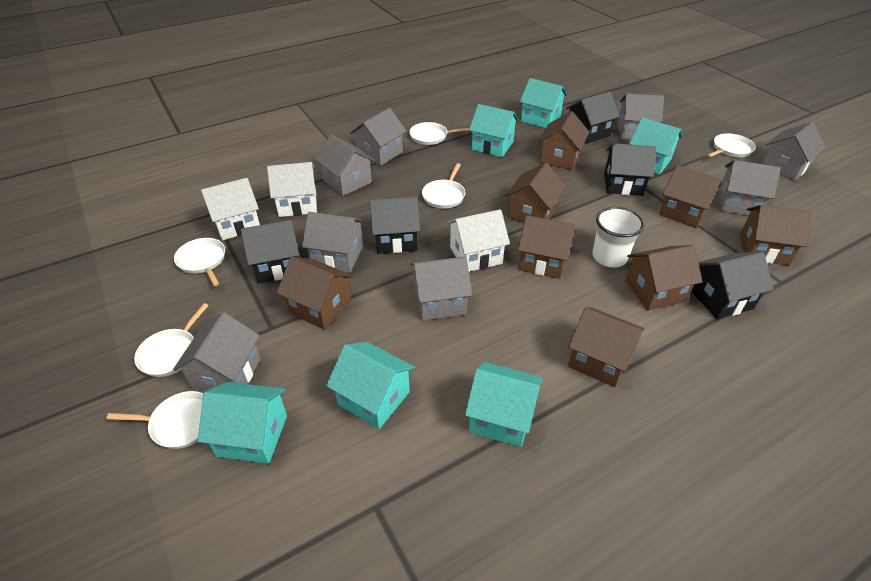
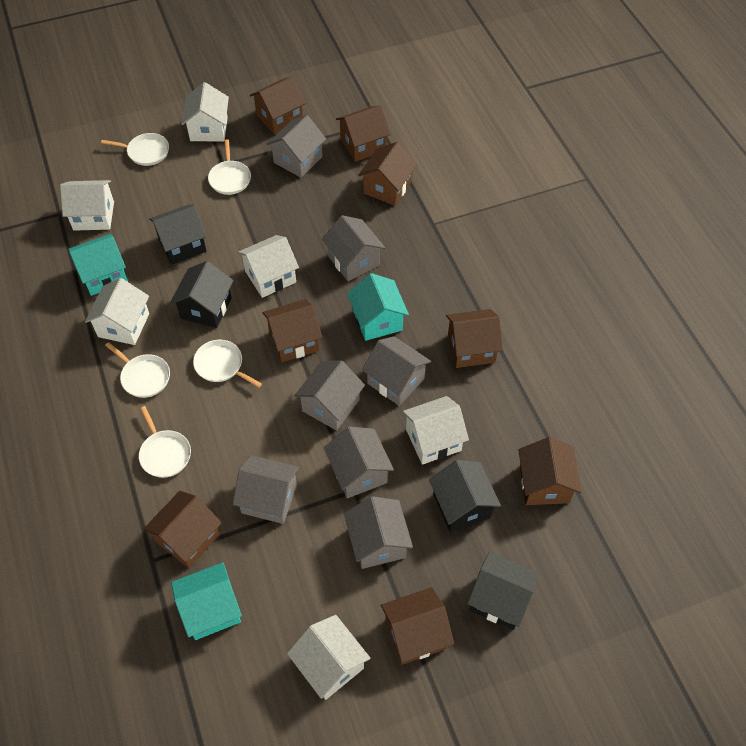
black house: [241,220,299,283] [370,197,420,254] [566,91,620,144] [604,143,656,196] [691,252,774,319] = 5 -> [149,204,207,265] [170,261,234,328] [429,460,501,532] [467,552,540,630] = 4
grey house: [173,312,260,392] [302,212,365,272] [315,134,375,196] [350,108,407,166] [410,257,472,321] [617,94,664,140] [718,160,781,216] [762,122,826,181] = 8 -> [233,455,299,524] [267,115,326,178] [294,361,365,431] [322,215,385,281] [324,427,394,498] [344,496,413,569] [362,336,431,406] = 7
turquoise house: [198,382,287,464] [326,342,415,429] [465,362,542,447] [469,104,519,157] [520,78,567,128] [629,117,682,175] = 6 -> [68,234,128,296] [171,562,242,640] [347,273,409,341] = 3
white cup: [592,207,644,268] = 1 -> none = 0
white house: [201,178,260,240] [267,162,317,217] [446,209,510,272] = 3 -> [60,180,114,231] [85,278,149,345] [181,82,229,141] [238,235,299,298] [287,615,371,700] [402,396,469,465] = 6
white pan: [106,391,204,449] [134,303,209,377] [174,238,225,286] [409,122,470,145] [422,163,466,208] [707,133,756,157] = 6 -> [101,133,169,166] [105,342,170,398] [139,406,191,478] [193,340,262,388] [208,139,251,195] = 5

